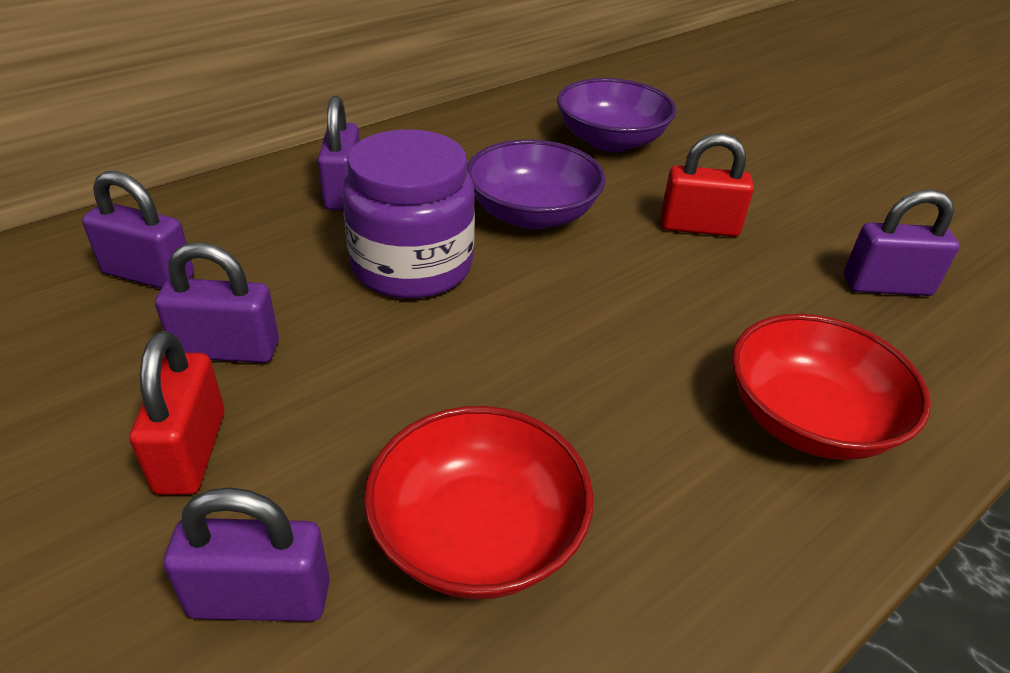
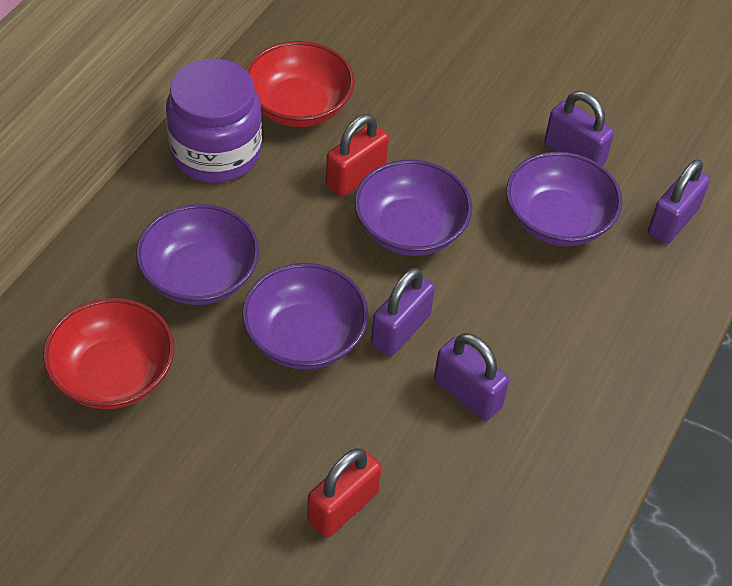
purple bowl: [467,140,606,229] [557,78,677,152] = 2 -> [136,204,260,305] [242,263,369,370] [354,160,473,256] [506,152,623,246] = 4
purple padlock: [82,171,194,288] [155,242,279,363] [163,487,330,622] [318,96,360,210] [844,189,960,296] = 5 -> [371,268,435,356] [434,333,509,420] [544,91,614,166] [648,159,710,244] = 4

